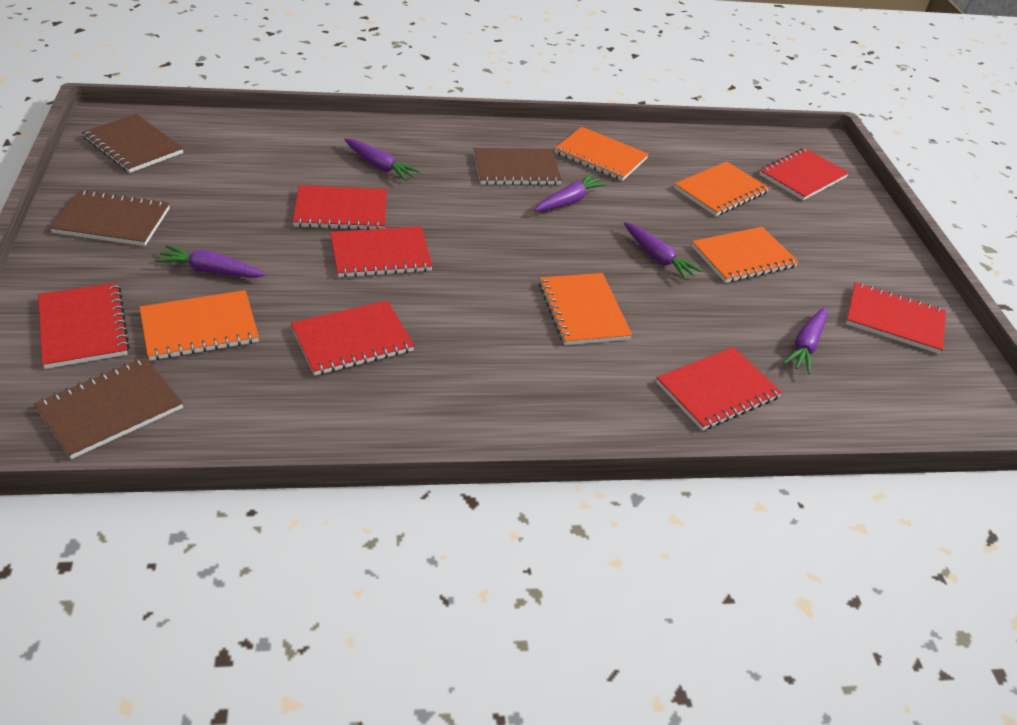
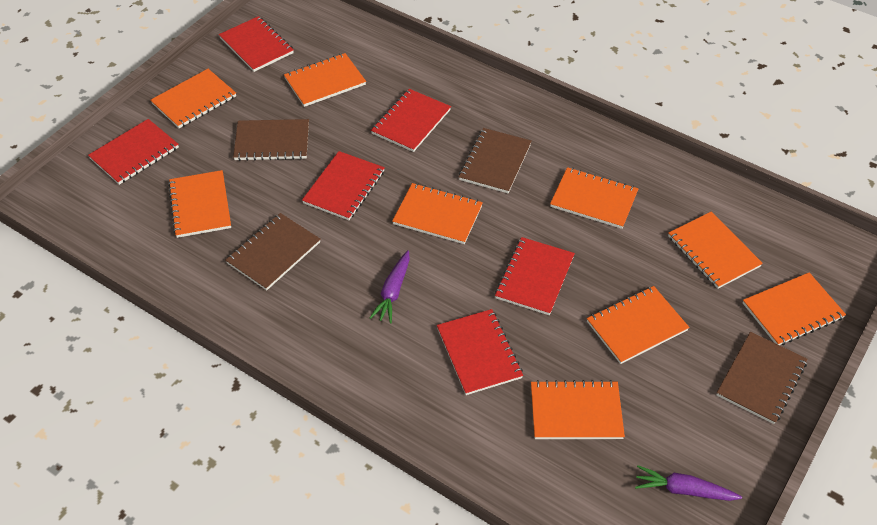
orange notebook: [140,290,259,361] [539,273,632,345] [555,127,649,181] [674,161,769,216] [692,227,799,283] = 5 -> [150,69,236,128] [168,170,231,238] [284,53,366,107] [392,183,483,244] [531,380,625,439] [550,167,638,229] [587,286,689,364] [668,212,763,289] [743,272,846,345] = 9
purple carrot: [154,245,266,278] [344,139,421,181] [535,174,608,211] [624,222,702,280] [783,307,827,374] = 5 -> [370,250,410,324] [635,465,742,501] = 2
red notebook: [38,283,130,369] [291,300,414,376] [293,185,387,230] [330,226,433,278] [656,347,782,431] [759,148,849,200] [846,282,946,354] = 7 -> [88,119,179,185] [219,16,294,72] [302,151,385,220] [371,89,451,152] [437,309,523,395] [495,237,575,315] = 6

